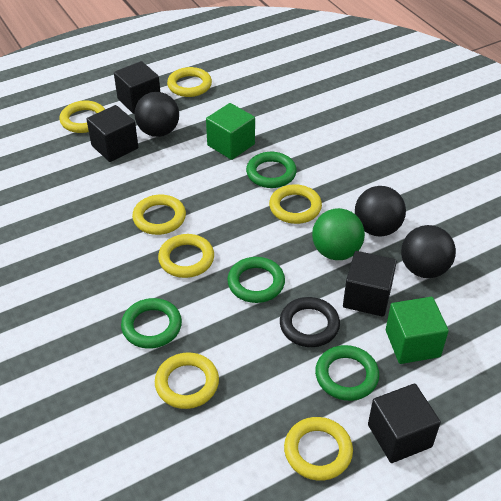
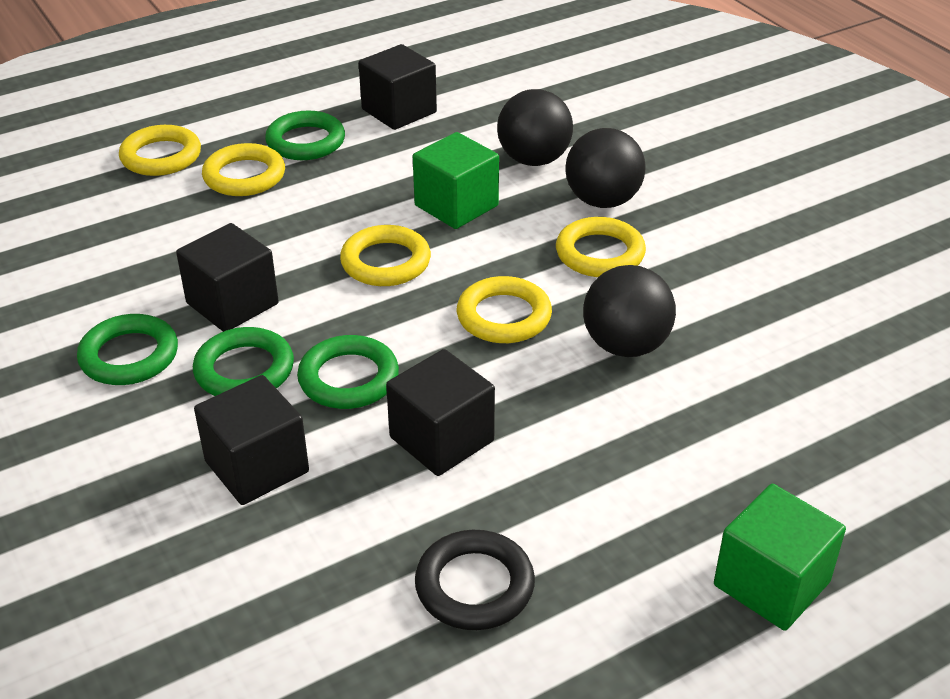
green ball: [312,208,365,260] = 1 -> none = 0
yellow ring: [60,101,105,133] [132,195,186,235] [155,352,219,409] [158,234,214,278] [167,67,212,97] [269,184,322,224] [284,417,353,481] = 7 -> [119,125,201,176] [202,143,285,196] [340,225,431,286] [457,276,552,343] [556,217,646,277] = 5

